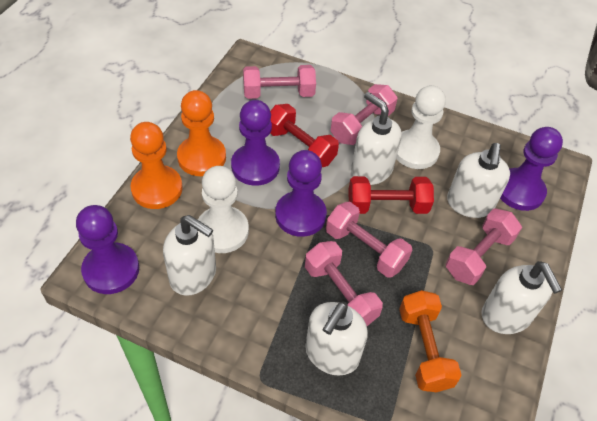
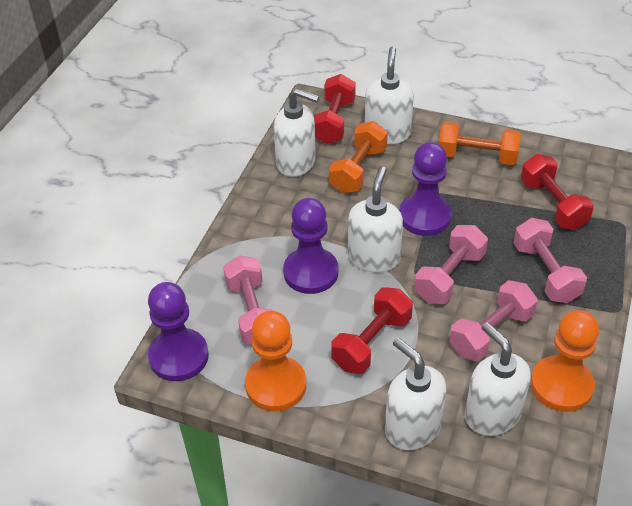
orange dumbbell: [399,290,461,392] = 1 -> [329,121,388,193] [439,122,521,165] = 2
pink dumbbell: [243,65,316,99] [305,241,383,326] [326,202,412,278] [330,84,398,145] [446,208,522,285] = 5 -> [223,255,274,345] [414,225,488,304] [449,280,538,362] [513,218,587,303] = 4
purple pawn: [76,205,139,294] [231,100,280,186] [275,150,327,237] [500,127,563,211] = 4 -> [148,282,209,381] [283,198,338,294] [399,142,452,236] = 3
red dumbbell: [270,104,339,167] [349,176,434,214] = 2 -> [314,74,356,144] [331,287,413,374] [521,154,594,230] = 3
white pawn: [198,166,249,253] [396,85,446,169] = 2 -> none = 0

